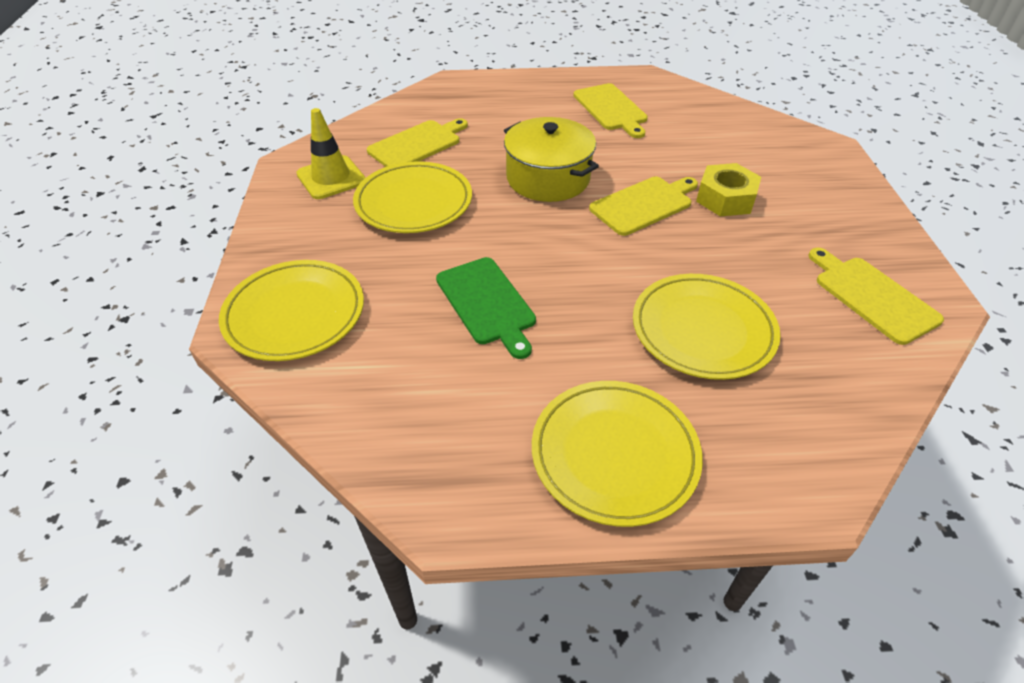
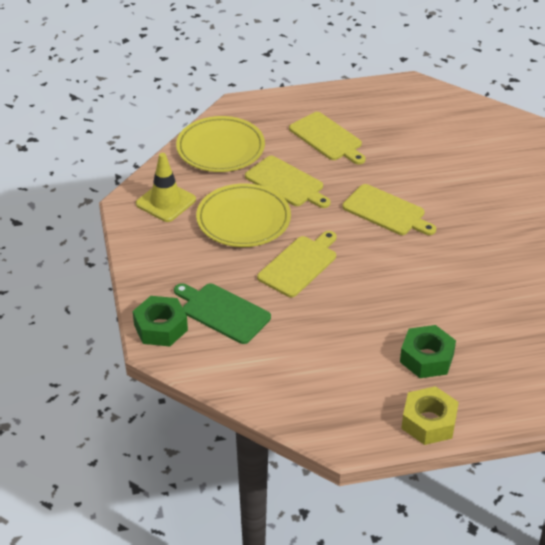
green nut: none = 0 -> [133,296,188,346] [400,325,456,378] = 2
yellow plate: [219,260,364,361] [353,161,472,233] [532,381,703,527] [633,274,781,380] = 4 -> [176,116,265,172] [196,183,291,247] = 2
yellow pot: [504,117,599,202] = 1 -> none = 0

